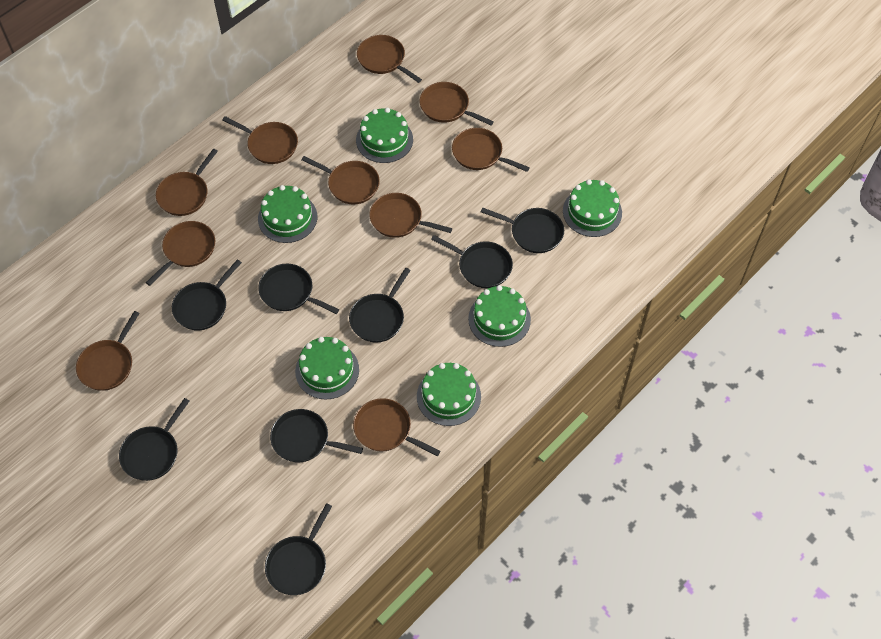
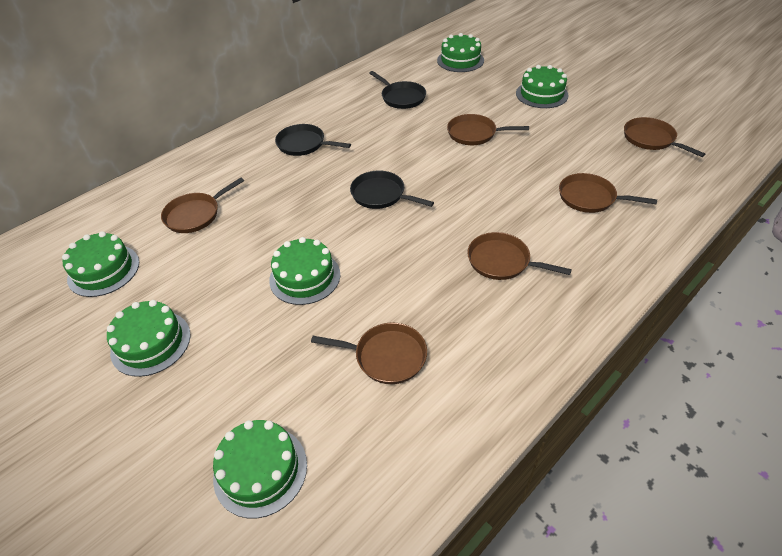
black pan: [119,398,190,481] [172,259,242,330] [258,264,339,314] [265,503,332,595] [270,409,363,462] [349,268,411,343] [431,235,513,288] [481,207,564,253] = 8 -> [275,124,351,156] [350,170,434,209] [369,71,426,109] = 3
brown pan: [76,311,140,391] [146,221,215,286] [156,148,218,216] [222,116,298,164] [301,156,380,204] [353,398,440,456] [357,35,422,83] [369,193,452,238] [420,82,494,125] [452,128,530,172] = 10 -> [161,178,244,233] [311,322,427,384] [447,114,529,145] [467,232,572,280] [559,173,657,213] [624,117,706,157] = 6

